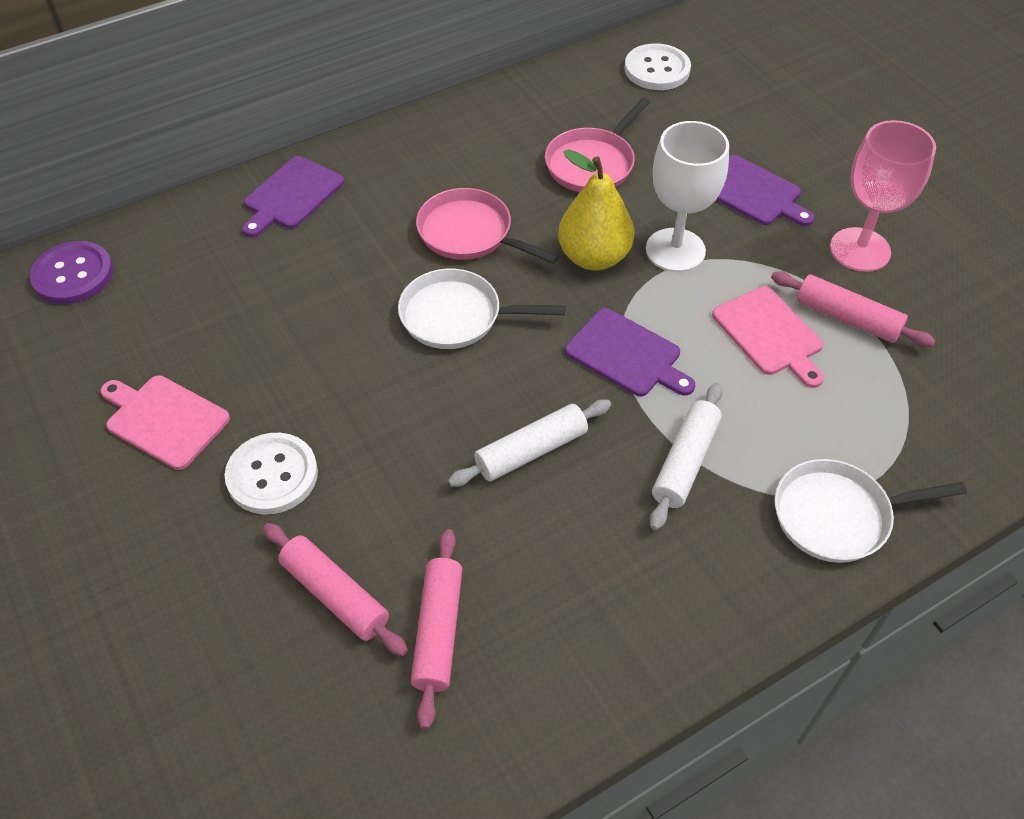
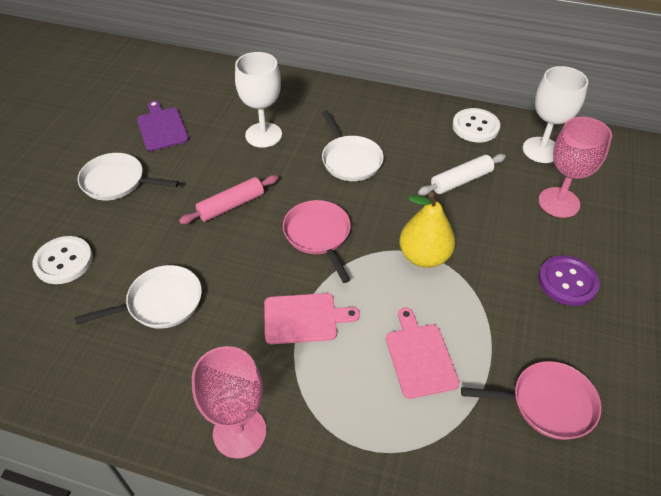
pink goblet: [830,120,936,272] = 1 -> [192,346,266,459] [538,117,612,218] = 2
pink rolling pin: [263,523,408,656] [411,529,463,729] [771,271,936,347] = 3 -> [179,175,278,224] = 1
purple cutting board: [242,156,344,237] [565,308,695,396] [716,155,815,226] = 3 -> [137,101,189,151] = 1
white goblet: [646,121,729,272] = 1 -> [235,52,282,148] [523,66,588,163] = 2
white pan: [398,269,565,349] [775,459,967,563] = 2 -> [75,265,202,329] [78,153,179,200] [322,110,384,181] = 3
white rolling pin: [448,399,611,487] [650,383,722,530] = 2 -> [418,154,506,196] = 1

